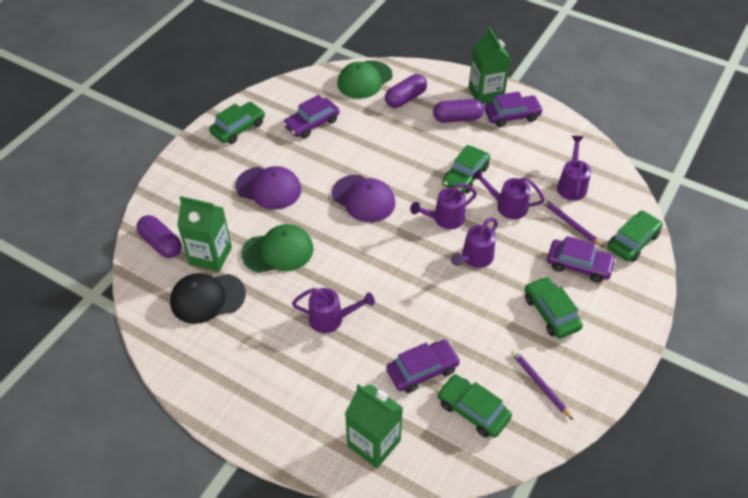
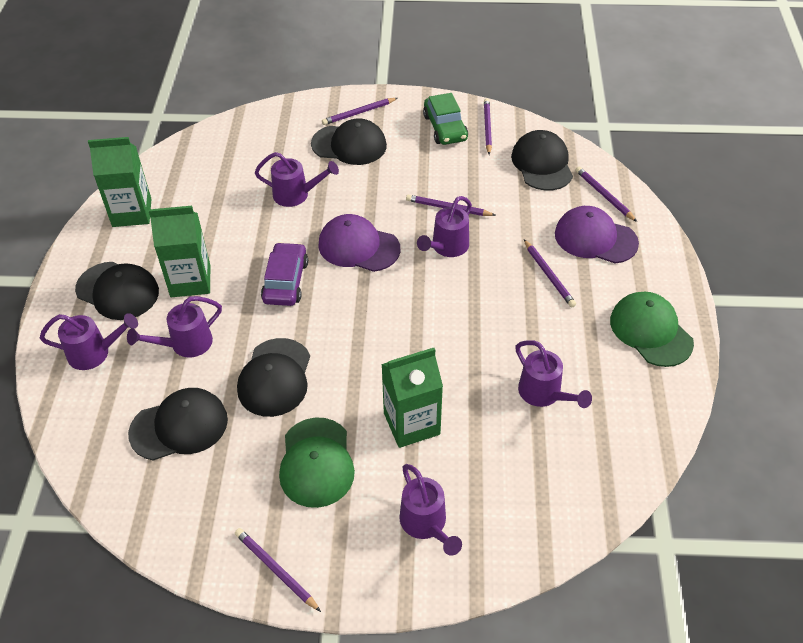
black cap: [170,273,246,324] = 1 -> [75,262,159,320] [128,388,228,461] [237,338,310,417] [311,119,387,165] [511,130,573,191] = 5
green car: [209,102,265,144] [437,374,512,438] [442,145,490,193] [525,276,583,339] [608,211,663,262] = 5 -> [423,93,468,145] = 1
purple capsule: [136,215,182,258] [385,74,427,108] [433,99,484,123] = 3 -> none = 0
purple car: [283,95,339,138] [386,340,460,393] [484,92,543,127] [547,236,616,283] = 4 -> [261,242,308,306] = 1
purple pencil: [511,349,573,420] [542,199,604,247] = 2 -> [235,528,321,612] [322,98,398,125] [406,195,495,216] [484,98,492,155] [524,239,576,307] [576,167,637,222] = 6
purple watering can: [292,288,375,333] [410,183,477,229] [451,217,498,268] [472,169,545,219] [557,136,591,201] = 5 -> [40,313,138,370] [127,296,222,358] [254,152,339,207] [399,464,462,556] [417,196,472,257] [515,340,592,408] = 6

